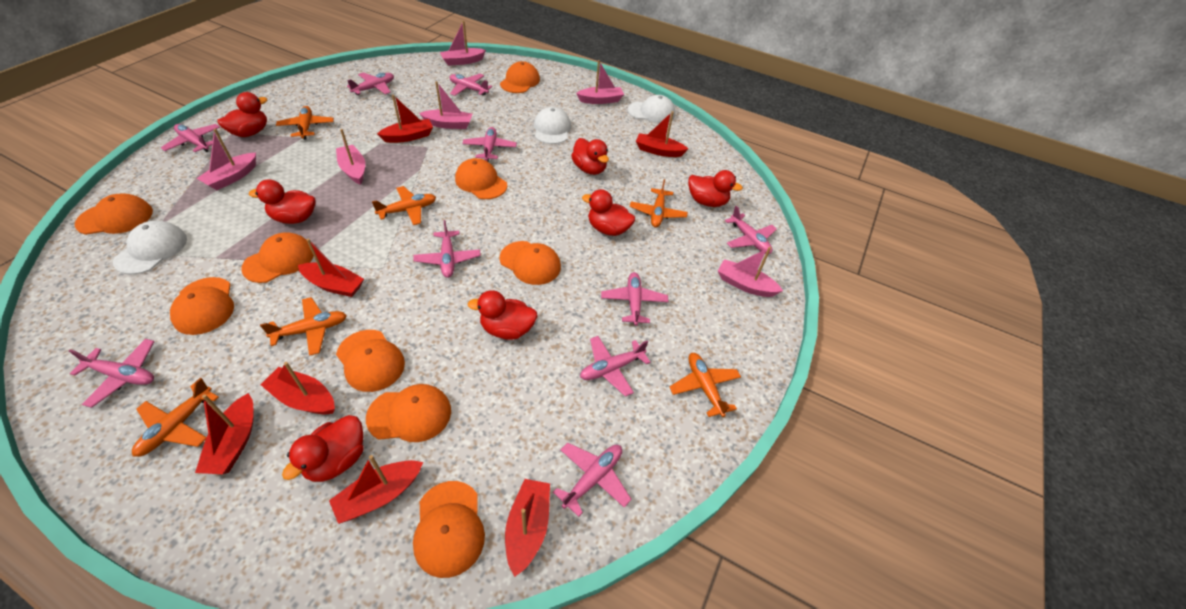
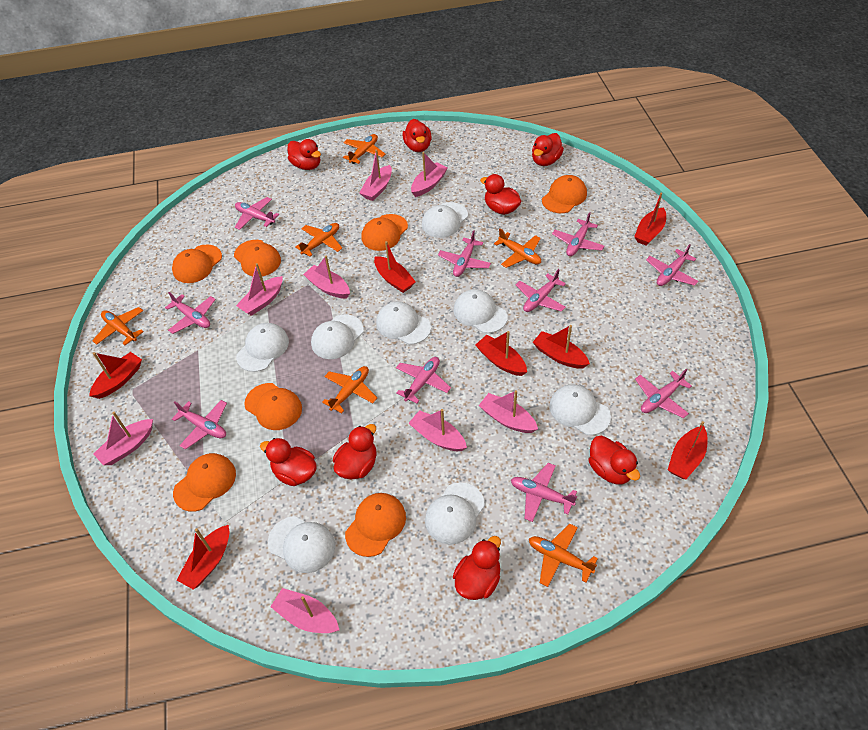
orange cap: [75,193,153,235] [170,277,234,335] [241,232,314,283] [336,330,405,392] [366,384,451,442] [413,481,485,578] [455,158,507,199] [500,61,540,93] [500,241,561,285] = 9 -> [172,244,222,283] [173,453,236,511] [234,240,281,276] [244,383,302,430] [345,493,406,557] [362,214,408,251] [542,175,587,213] = 7
pink boat: [196,129,256,190] [336,129,365,185] [419,81,472,129] [440,20,486,66] [576,60,624,104] [718,247,783,297] = 6 -> [94,412,153,465] [236,263,283,316] [270,588,339,633] [303,255,350,298] [360,150,392,201] [408,409,467,451] [411,152,448,197] [478,390,538,433] = 8
red duck: [217,92,267,137] [249,179,316,224] [282,415,364,482] [467,290,538,340] [571,138,609,175] [582,189,635,236] [688,170,743,207] = 7 -> [260,438,317,486] [288,139,321,170] [333,424,376,479] [402,119,432,152] [453,536,501,600] [480,174,521,215] [532,133,564,166] [589,436,640,485] = 8
white cap: [113,220,187,274] [534,107,571,144] [628,95,675,123] = 3 -> [236,323,289,372] [268,516,335,573] [311,314,364,359] [376,301,431,345] [422,202,468,238] [425,482,485,544] [453,289,507,333] [549,384,611,435] = 8

